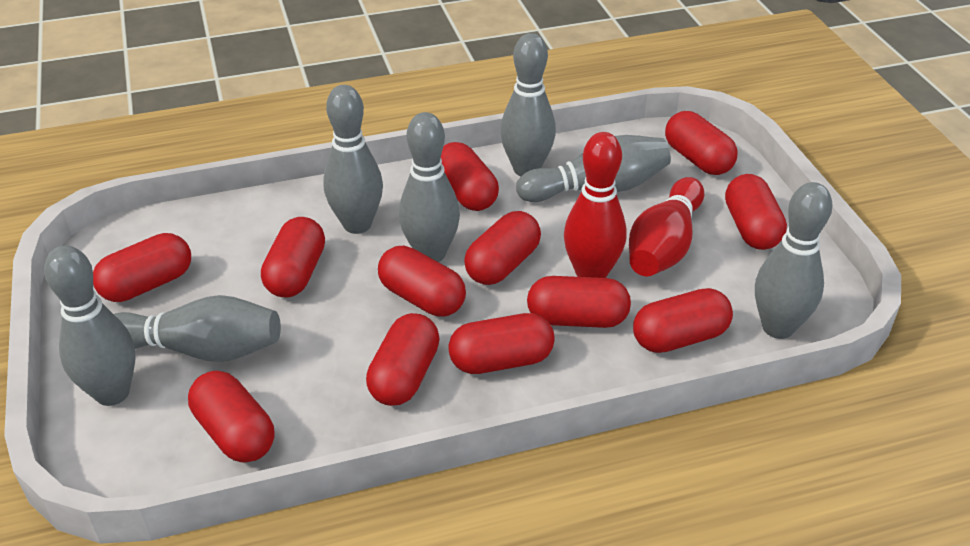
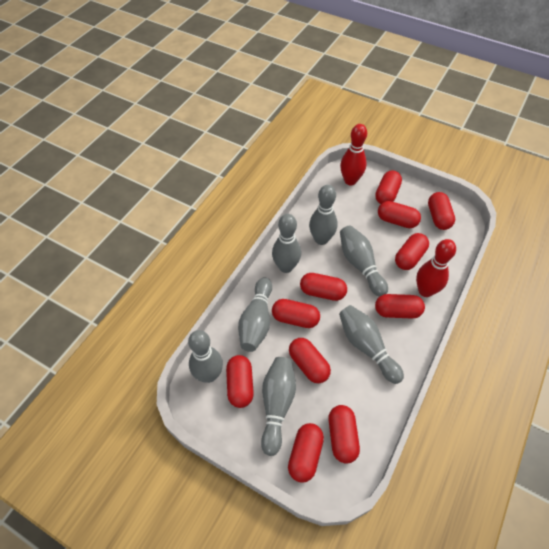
red capsule: [93,233,191,302] [188,370,275,463] [261,217,325,297] [366,313,440,406] [378,246,466,317] [441,142,499,211] [448,313,555,374] [464,211,541,285] [527,276,631,328] [633,288,733,353] [665,111,738,175] [725,174,787,250] = 12 -> [226,355,254,408] [272,299,320,328] [288,423,324,483] [289,338,331,383] [300,273,347,301] [328,405,360,463] [375,170,402,204] [375,294,425,318] [378,201,421,228] [395,233,429,270] [428,192,455,230] = 11

